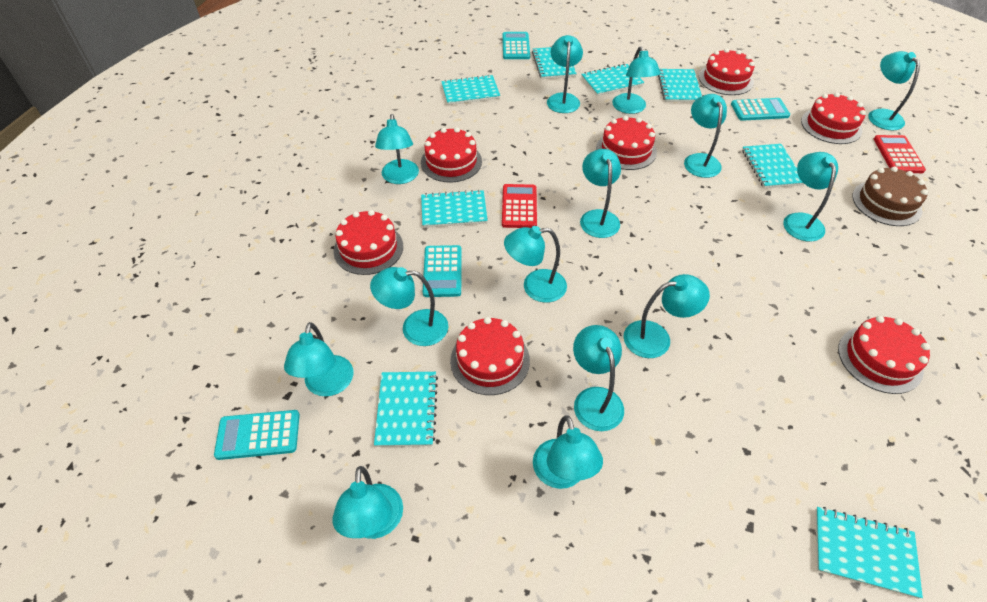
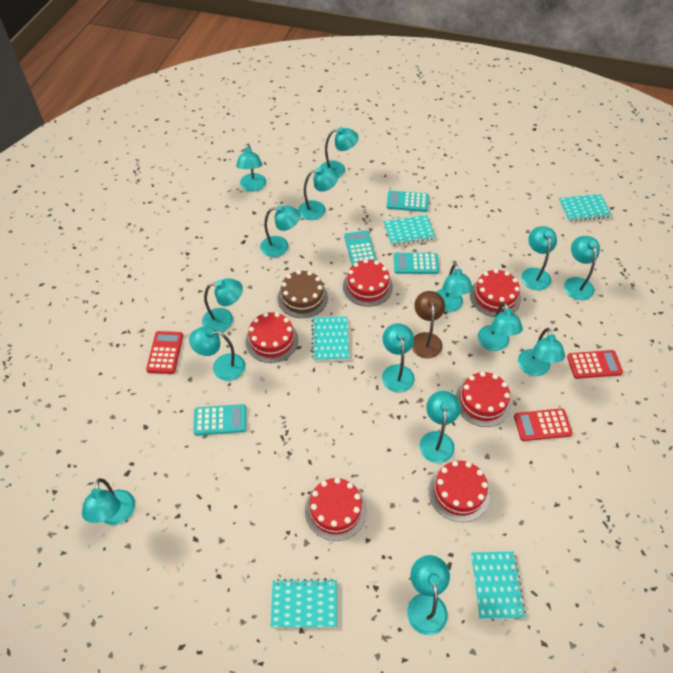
brown lamp: none = 0 -> [412,291,445,358] = 1
red cake: [334,210,403,275] [421,127,482,183] [450,317,530,395] [596,116,657,170] [699,48,755,95] [801,93,866,144] [838,316,930,394] = 7 -> [246,312,298,363] [305,478,367,541] [343,259,393,307] [429,461,490,522] [455,372,512,427] [470,269,521,317] = 6
red calculator: [502,184,537,228] [874,135,926,173] = 2 -> [146,331,183,374] [514,408,572,441] [567,350,623,379] = 3
turquoise lamp: [284,322,353,397] [332,466,403,539] [370,267,448,346] [375,114,419,184] [504,226,567,303] [533,415,603,489] [547,35,583,113] [573,325,624,431] [580,149,621,238] [612,47,661,114] [623,274,710,358] [684,94,727,178] [783,152,838,242] [868,51,920,130] = 14 -> [82,478,135,525] [189,326,245,381] [202,278,243,332] [236,143,266,192] [260,205,301,257] [298,167,338,220] [320,127,359,177] [382,323,415,392] [407,555,450,635] [419,391,461,463] [437,263,473,312] [478,302,523,351] [518,328,565,376] [521,226,557,290] [564,236,600,300] = 15
turquoise notebook: [374,372,438,447] [421,190,488,228] [441,75,500,105] [532,47,577,79] [581,63,645,96] [658,69,702,102] [742,144,804,188] [815,507,923,599] = 8 -> [271,579,337,628] [311,316,349,361] [383,215,435,246] [471,552,526,619] [558,194,612,222] = 5

